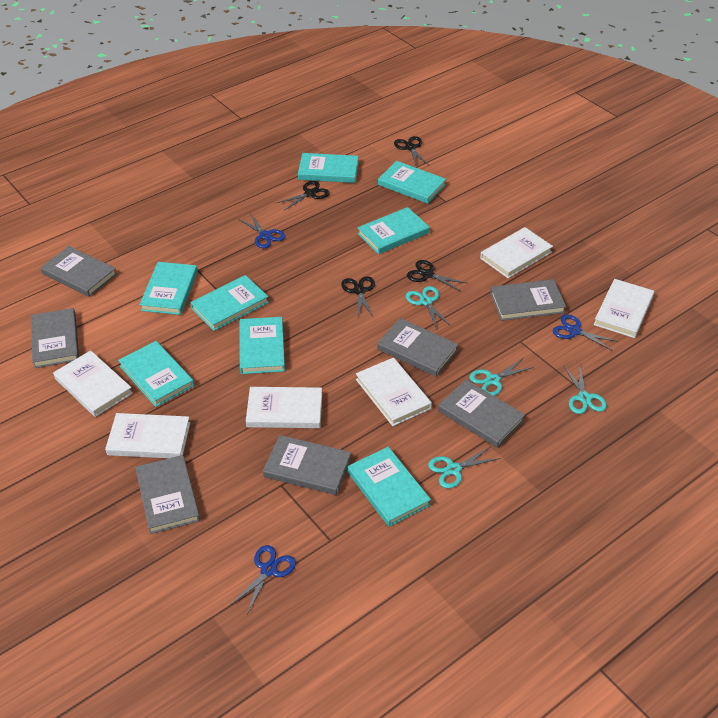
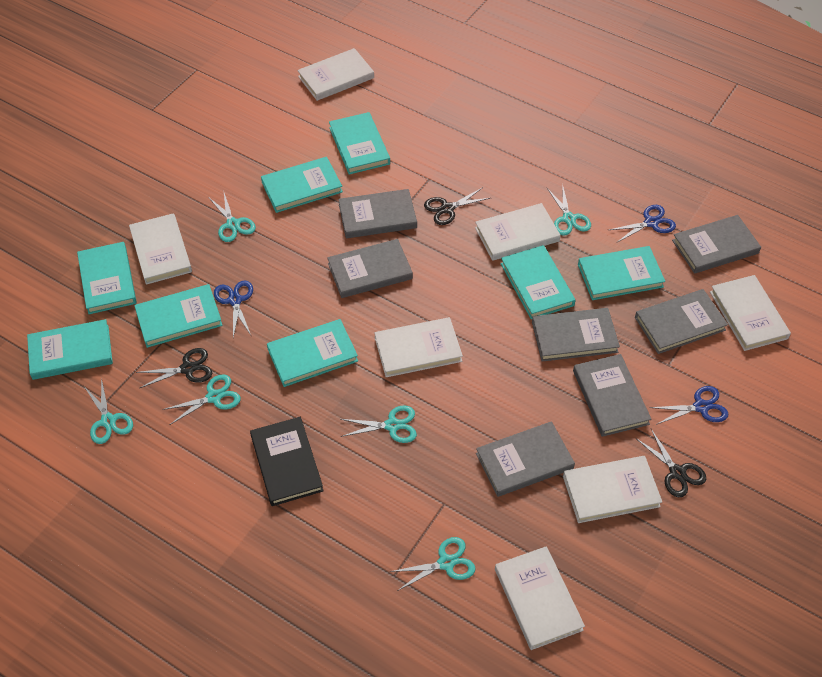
black book: none = 0 -> [250,417,324,506] = 1
black scissors: [277,181,330,211] [341,276,375,318] [394,136,429,167] [407,260,467,291] = 4 -> [136,348,213,388] [424,187,490,225] [635,429,706,497] = 3
turquoise scissors: [406,286,451,329] [428,446,501,488] [469,357,534,396] [563,365,607,414] = 4 -> [83,378,133,444] [162,374,241,425] [208,193,256,242] [341,406,417,443] [390,537,475,591] [546,183,591,236] = 6
white book: [53,350,133,417] [105,413,190,458] [246,387,322,428] [356,357,432,426] [480,227,553,278] [594,279,654,338] = 6 -> [129,213,192,285] [297,48,374,101] [375,317,463,377] [475,203,560,261] [495,546,585,650] [563,456,662,523] [710,275,791,351] = 7

